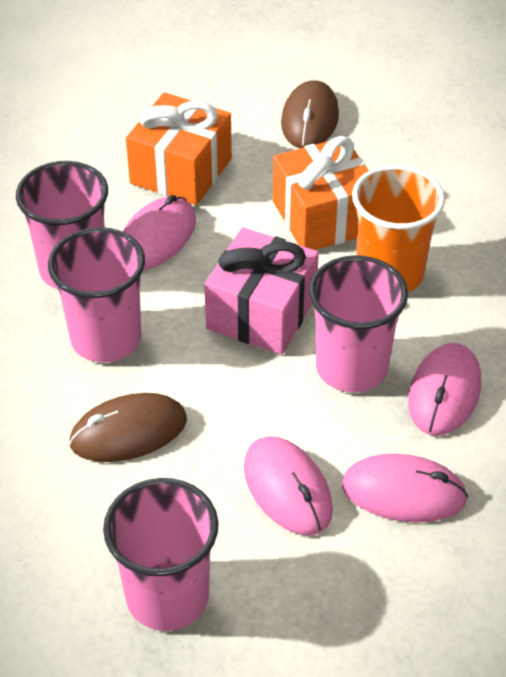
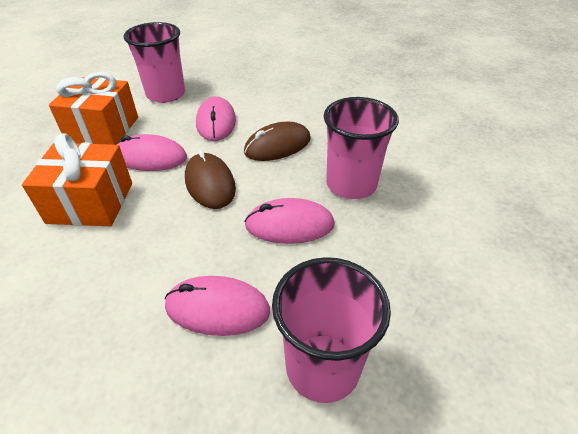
orange cup: [352,165,445,292] = 1 -> none = 0
pink cup: [16,161,108,289] [48,227,145,362] [103,478,219,631] [309,255,408,393] = 4 -> [123,22,185,103] [272,257,391,403] [324,97,399,199] = 3
pink gift: [204,227,319,355] = 1 -> none = 0

